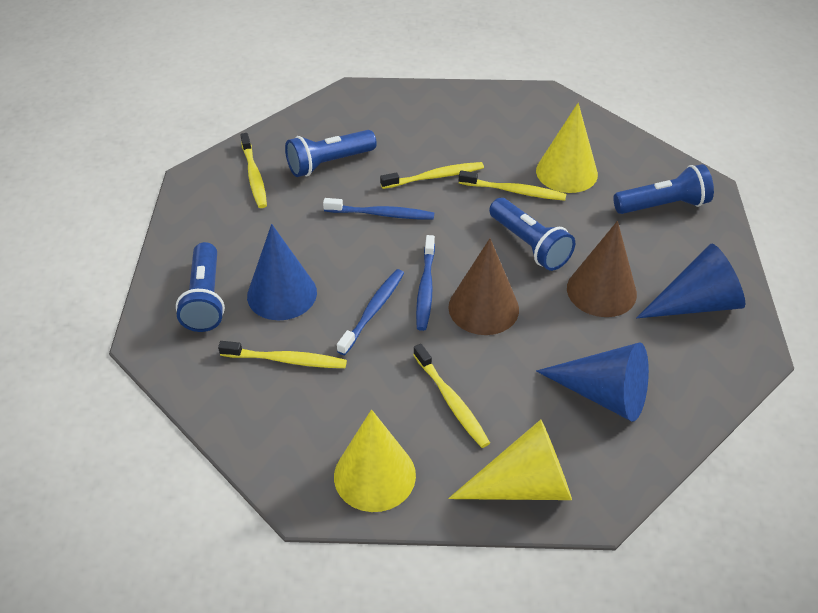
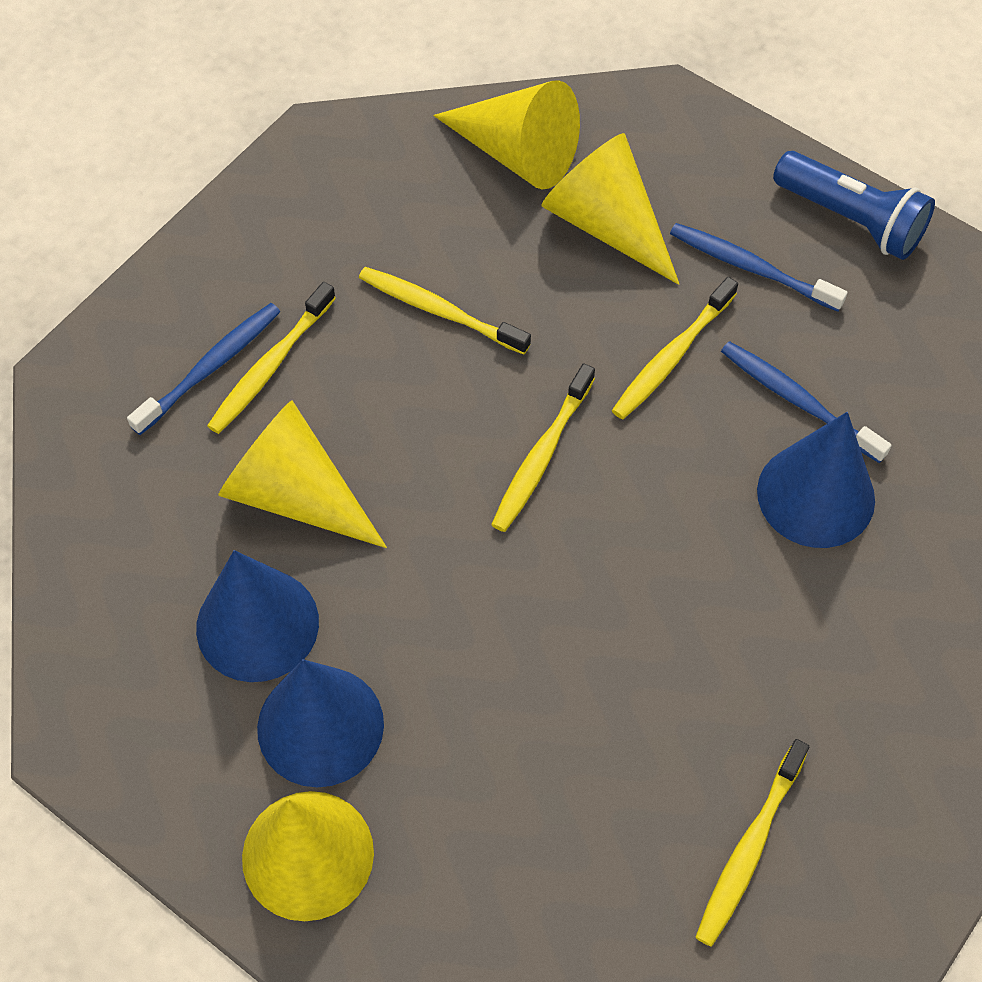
blue flashlight: [176,242,225,332] [285,130,377,177] [489,198,575,271] [613,164,714,214] = 4 -> [773,151,935,260] = 1
brown cone: [448,238,519,335] [567,221,637,317] = 2 -> none = 0
yellow cone: [334,410,416,512] [448,419,572,500] [536,103,598,193] = 3 -> [218,400,387,548] [242,791,374,921] [434,80,580,189] [541,133,679,285] = 4

